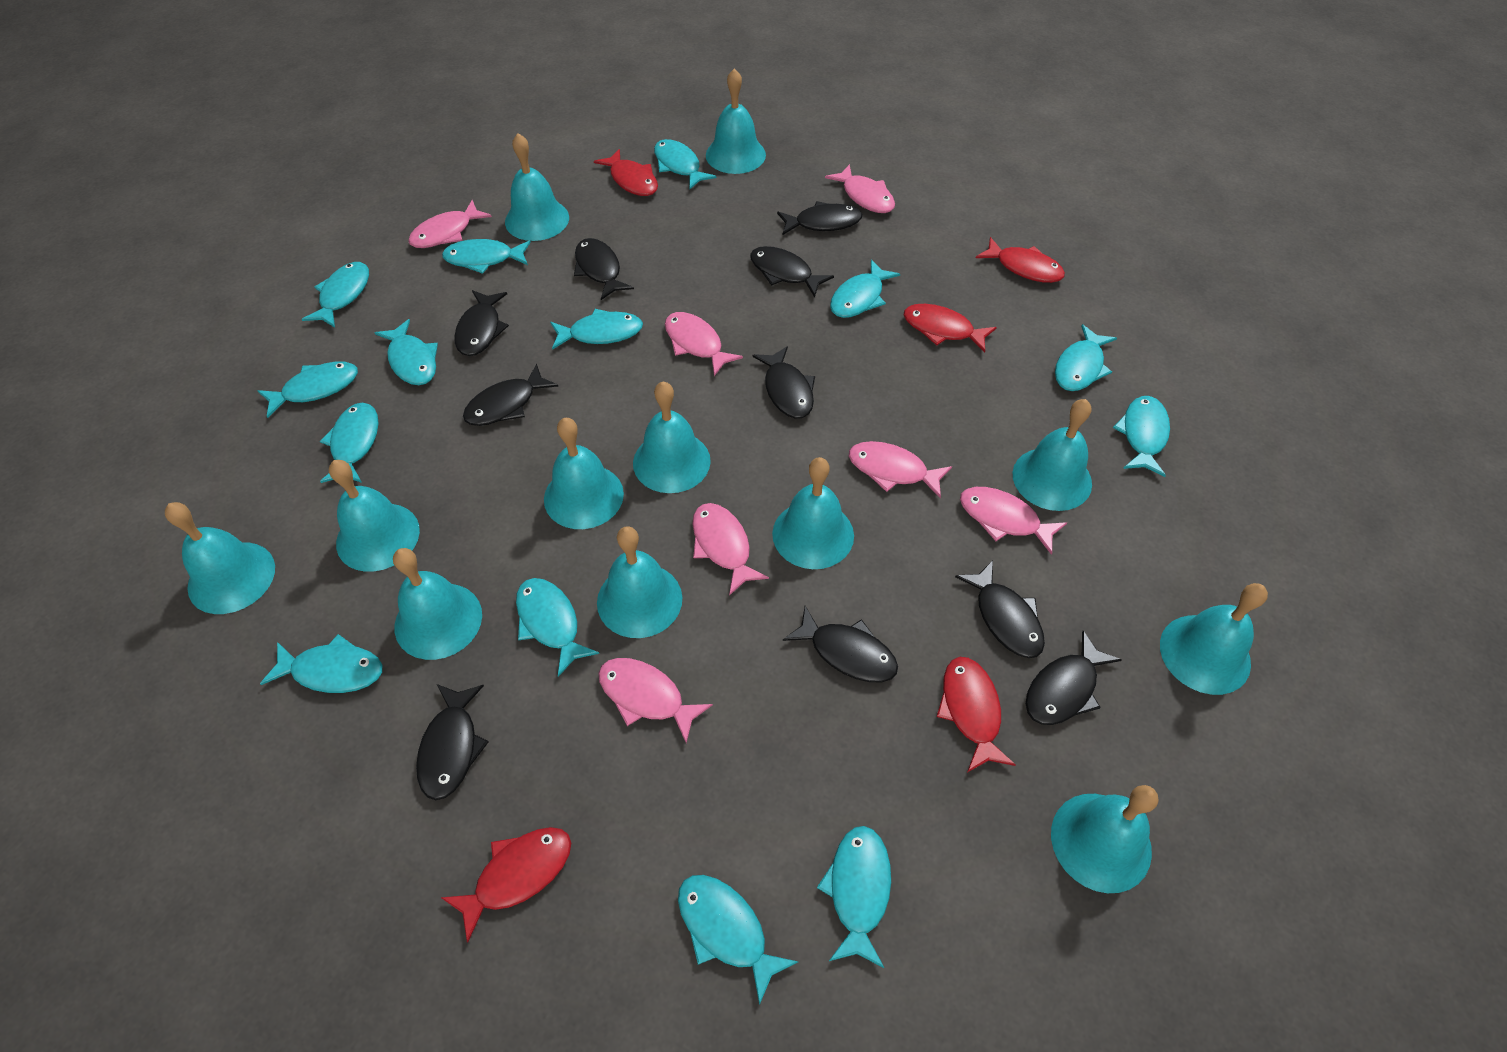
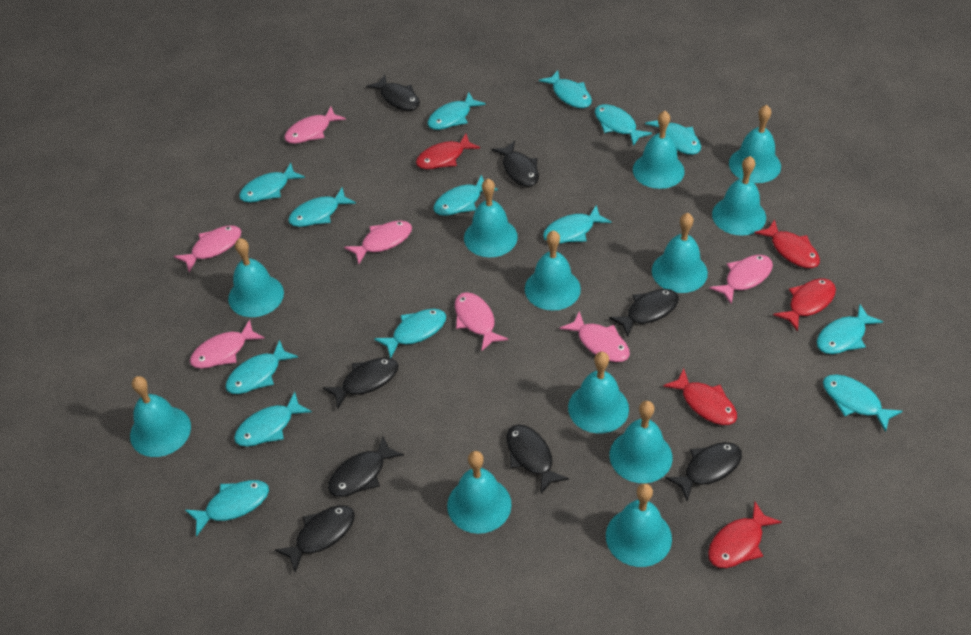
black fish: [416,684,489,800] [454,290,509,356] [463,364,558,426] [574,238,634,300] [750,246,834,297] [752,346,815,419] [777,201,862,235] [783,606,898,682] [955,560,1045,658] [1026,631,1121,725] = 10 -> [275,505,355,572] [323,357,398,409] [328,436,404,497] [366,75,420,111] [491,141,539,187] [507,425,569,493] [609,289,679,337] [665,442,742,501] = 8

